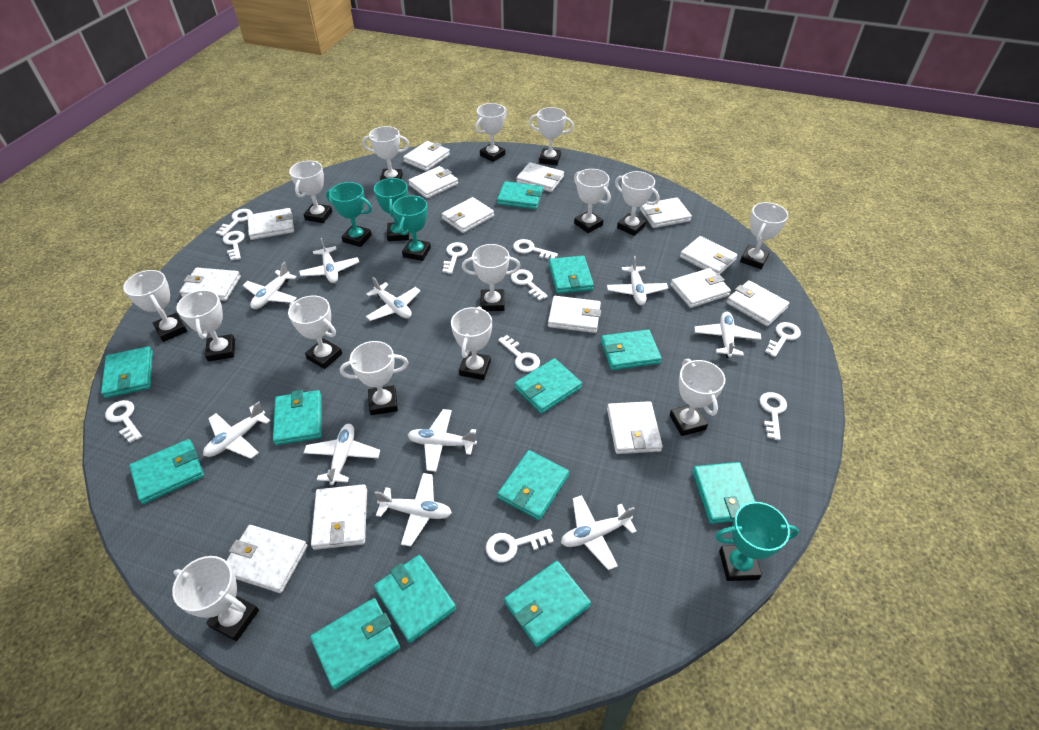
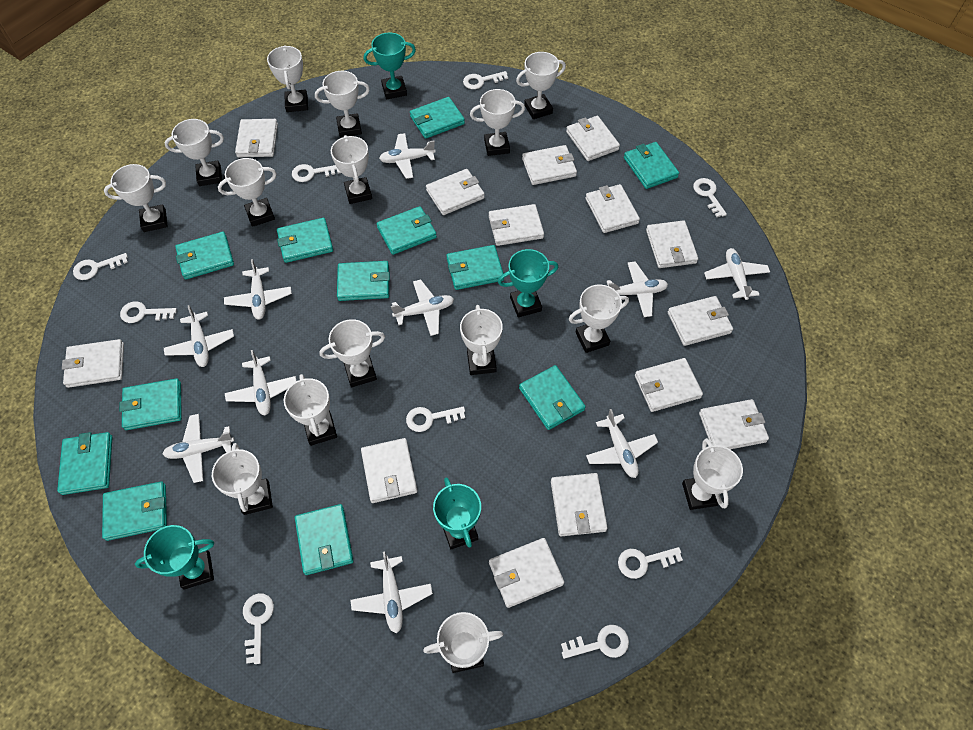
white key: [105,400,142,443] [216,209,253,236] [223,231,245,260] [442,242,468,274] [486,529,554,562] [498,335,540,372] [511,269,548,301] [513,239,558,259] [760,392,787,440] [765,322,801,357] = 10 -> [73,253,128,280] [120,301,177,323] [243,593,274,664] [292,164,341,182] [406,407,465,432] [463,71,508,89] [561,625,629,659] [618,547,683,579] [693,178,727,217] = 9

